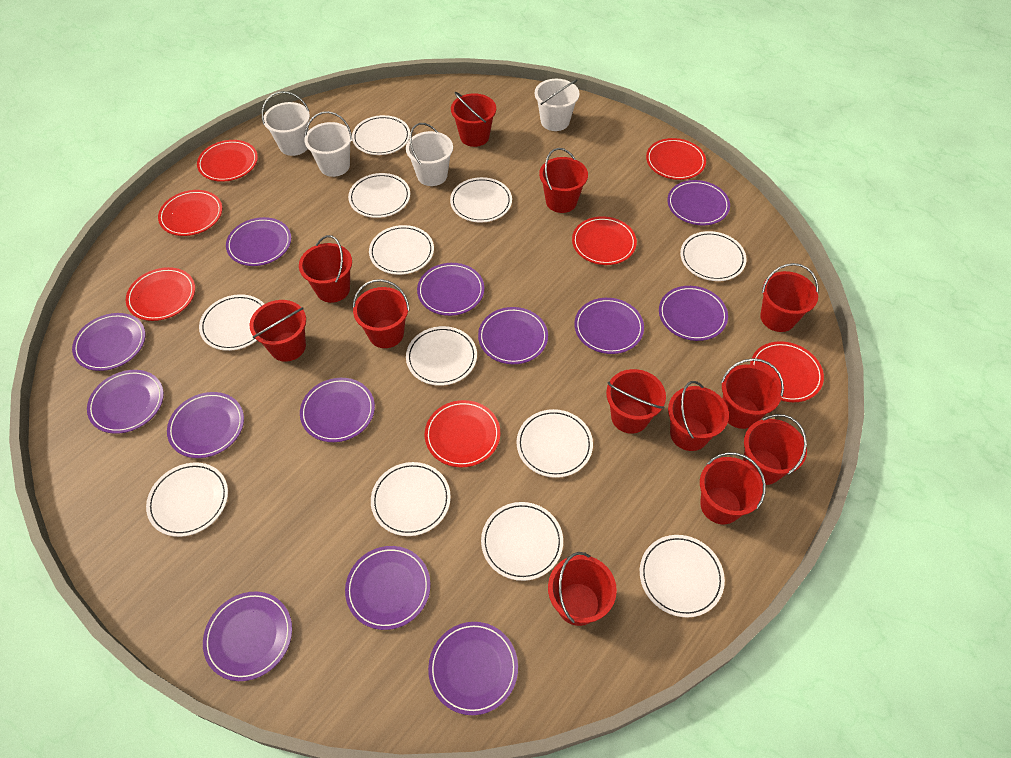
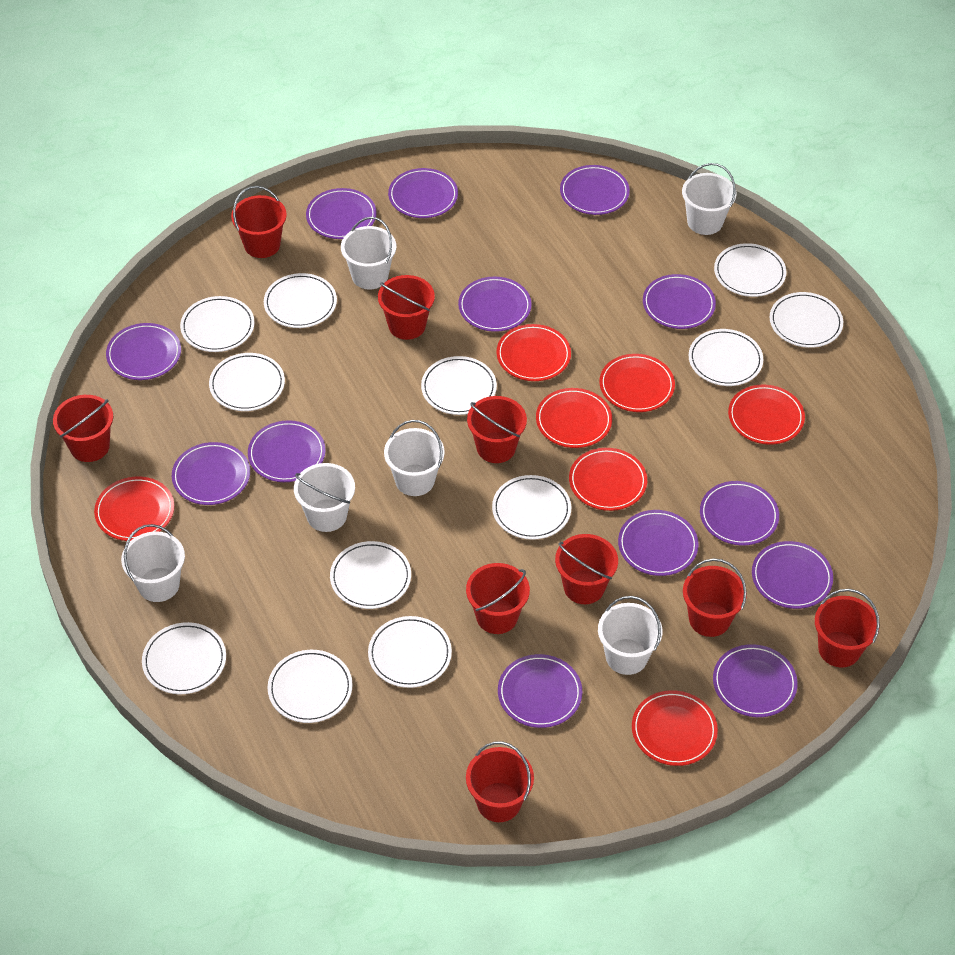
red bucket: [250,300,306,362] [299,235,352,303] [353,279,410,348] [451,92,496,147] [539,148,588,213] [548,552,617,626] [606,369,666,434] [668,381,729,451] [700,452,766,524] [721,358,784,429] [743,414,807,485] [760,263,818,332] = 12 -> [53,395,113,462] [231,186,287,258] [378,275,435,340] [466,563,530,634] [466,741,534,822] [467,396,527,463] [555,534,618,604] [683,558,747,637] [815,589,880,668] = 9
white bucket: [262,91,310,156] [304,111,352,177] [406,123,453,186] [535,79,579,131] = 4 -> [121,524,185,602] [294,463,355,532] [341,217,396,290] [384,420,445,496] [598,596,663,675] [682,163,736,235] = 6

